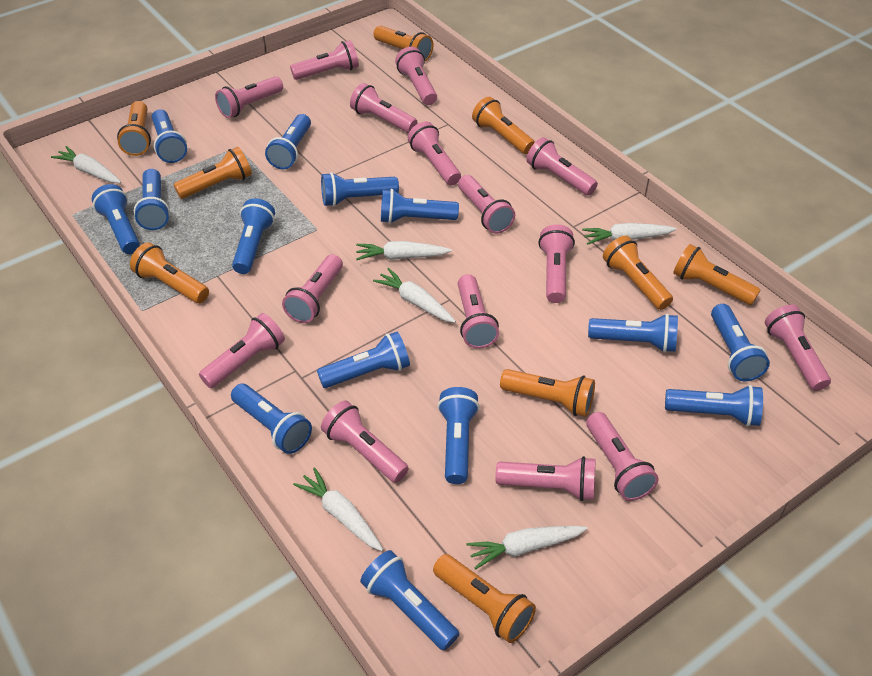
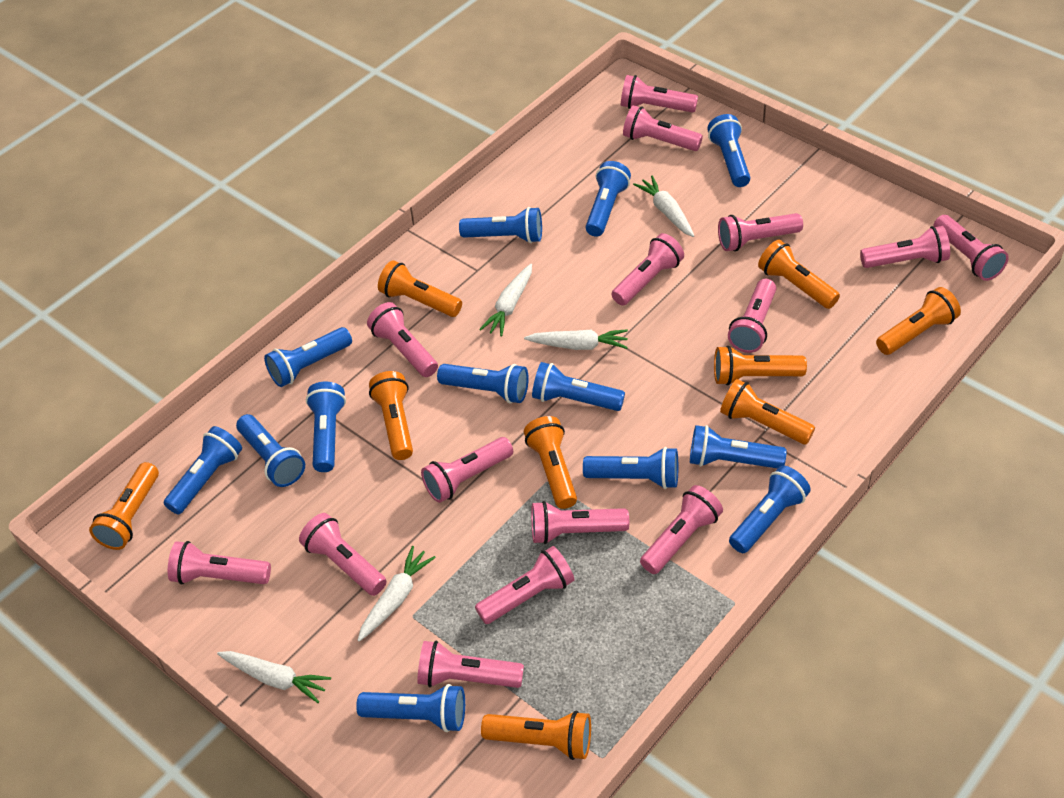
blue flashlight: [92,184,140,254] [134,169,170,230] [152,109,187,163] [231,384,312,454] [232,198,275,274] [265,114,311,170] [317,332,410,388] [321,172,399,207] [360,550,459,651] [381,189,459,224] [438,387,480,484] [588,314,678,353] [665,385,763,427] [711,304,770,381] = 14 -> [164,426,242,515] [236,414,305,487] [264,327,352,387] [306,382,346,472] [356,684,465,732] [437,364,529,403] [459,207,542,243] [532,362,625,411] [583,447,678,489] [585,161,631,237] [690,425,787,469] [707,114,750,187] [729,466,811,553] = 13
white carrot: [51,146,121,183] [293,467,383,551] [356,241,452,260] [373,268,456,323] [467,526,588,570] [582,223,677,245] = 6 -> [217,651,331,703] [357,546,436,642] [479,264,532,336] [524,329,628,350] [633,176,694,237] = 5

